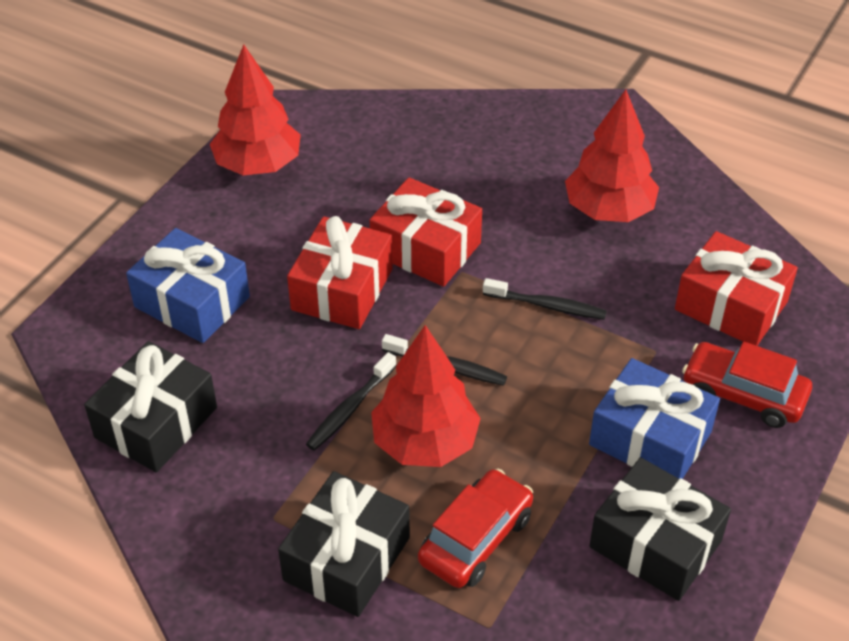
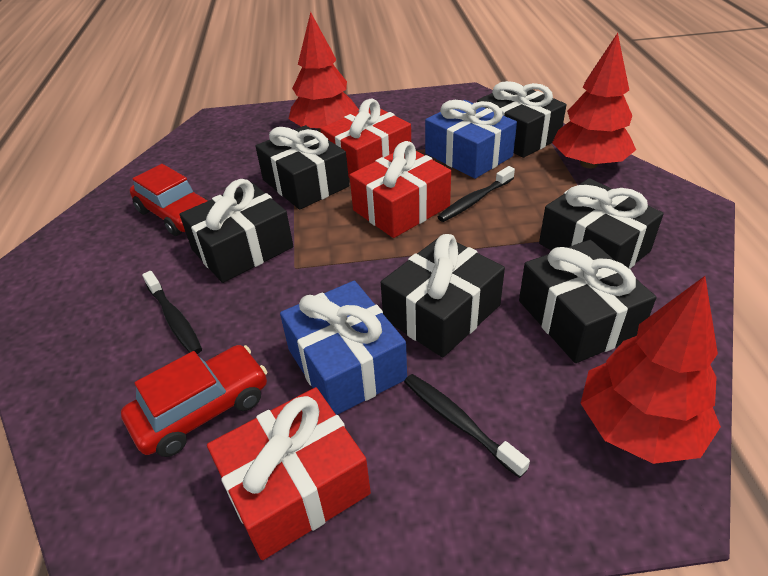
black gift: [84,341,217,472] [278,471,410,617] [589,457,731,601] = 3 -> [180,179,293,283] [255,125,349,210] [381,234,505,357] [477,81,566,158] [519,240,656,363] [539,178,664,269] = 6

